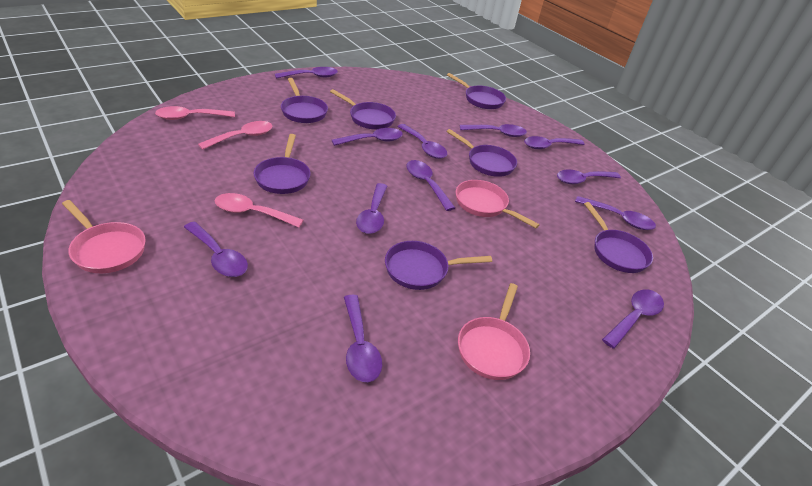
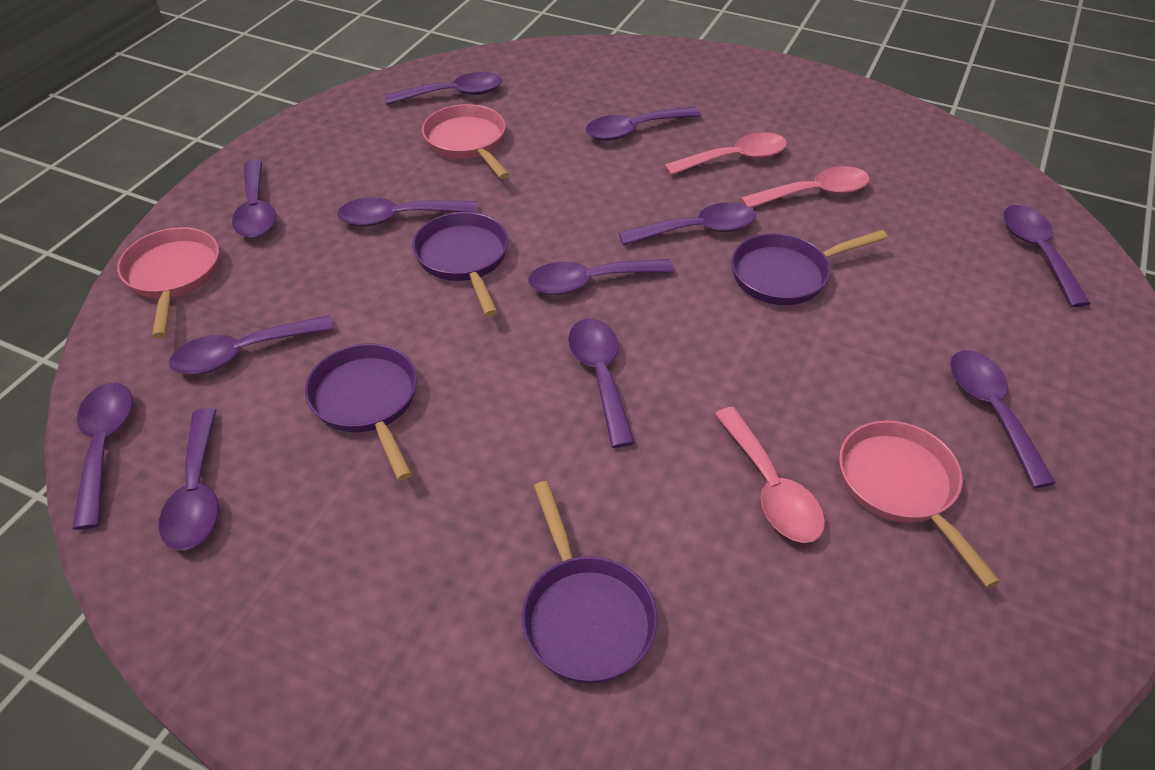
purple pan: [254,134,311,194] [281,78,328,123] [330,89,396,130] [385,241,492,290] [447,73,506,109] [447,129,517,177] [584,202,653,273] = 7 -> [305,343,417,481] [412,212,509,316] [522,481,658,684] [731,230,888,305] = 4

